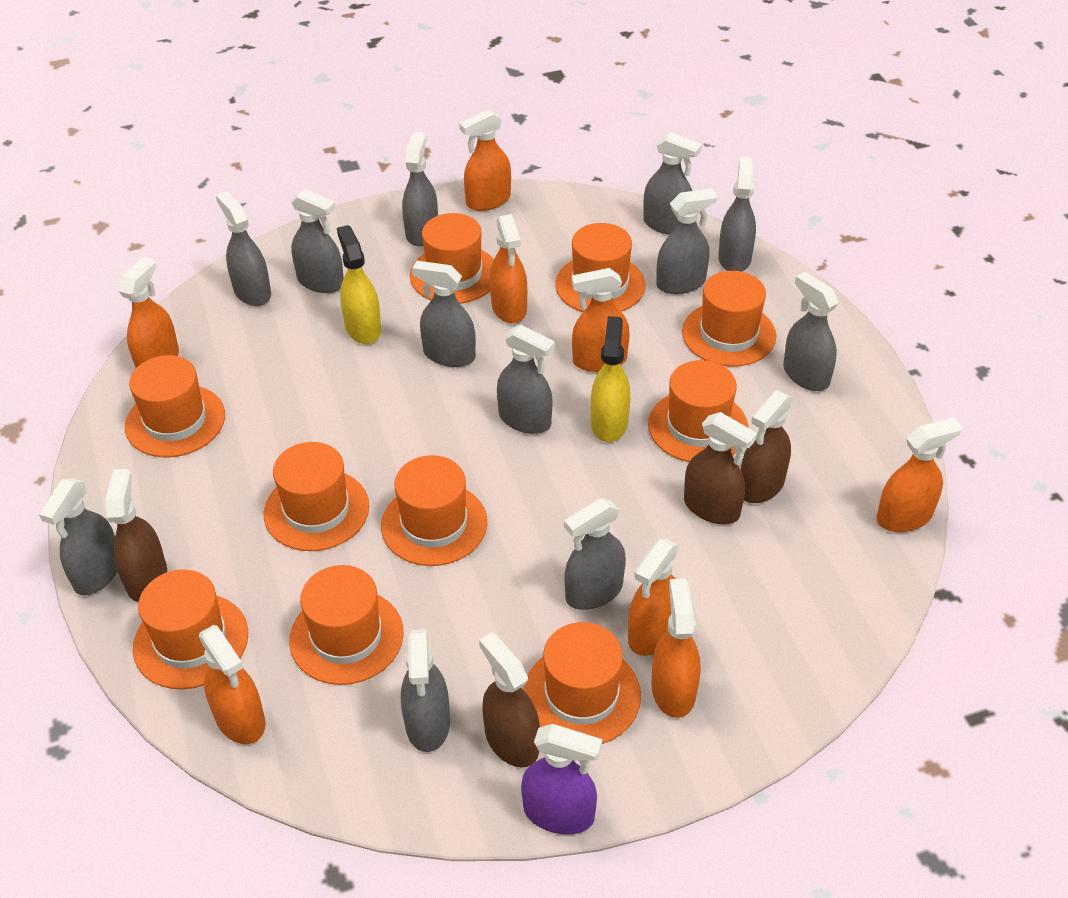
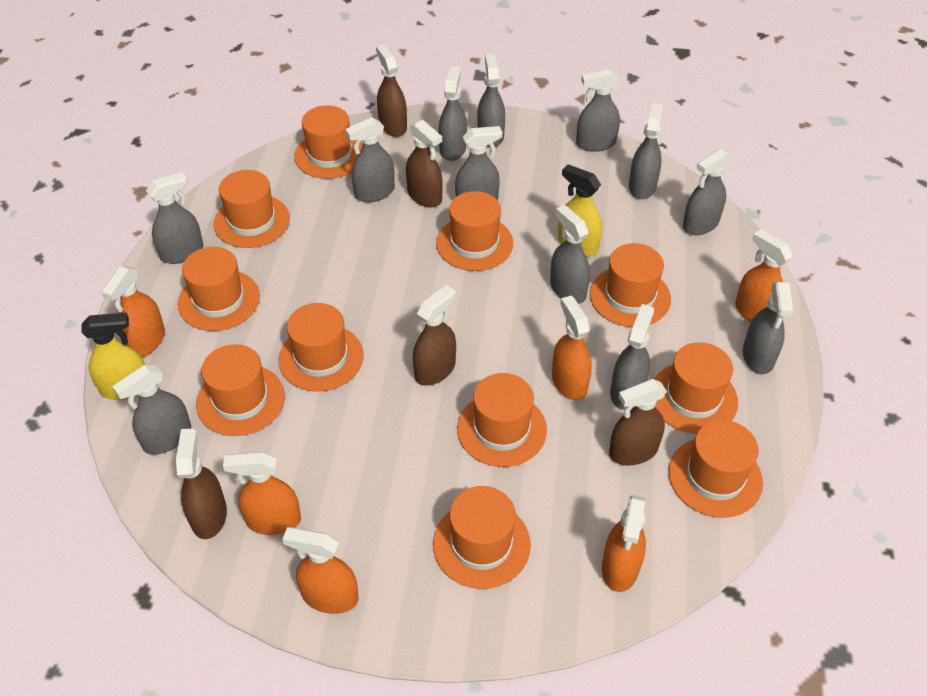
brown spray bottle: [105,469,167,602] [479,632,540,767] [684,412,757,524] [741,390,793,503] = 4 -> [176,428,227,539] [376,44,407,137] [406,120,443,207] [413,285,456,386] [609,379,667,465] = 5
orange hat: [125,355,225,457] [133,570,248,689] [264,442,369,551] [289,565,403,685] [381,455,487,566] [410,213,494,304] [523,622,641,744] [555,223,646,312] [648,360,749,462] [682,271,776,367] = 10 -> [178,247,260,331] [196,344,285,436] [214,170,290,248] [278,303,364,392] [294,105,363,179] [433,486,531,589] [436,191,513,271] [457,373,547,467] [590,243,671,327] [654,342,738,434] [669,420,763,518] = 11
orange spray bottle: [119,257,179,368] [199,625,265,744] [459,110,511,211] [490,214,527,323] [572,268,630,372] [628,539,679,656] [651,579,700,718] [876,418,962,532] = 8 -> [101,266,165,357] [223,452,301,535] [282,527,359,614] [552,295,592,401] [602,495,646,592] [735,229,793,323] = 6
purple spray bottle: [521,724,602,835] = 1 -> none = 0

